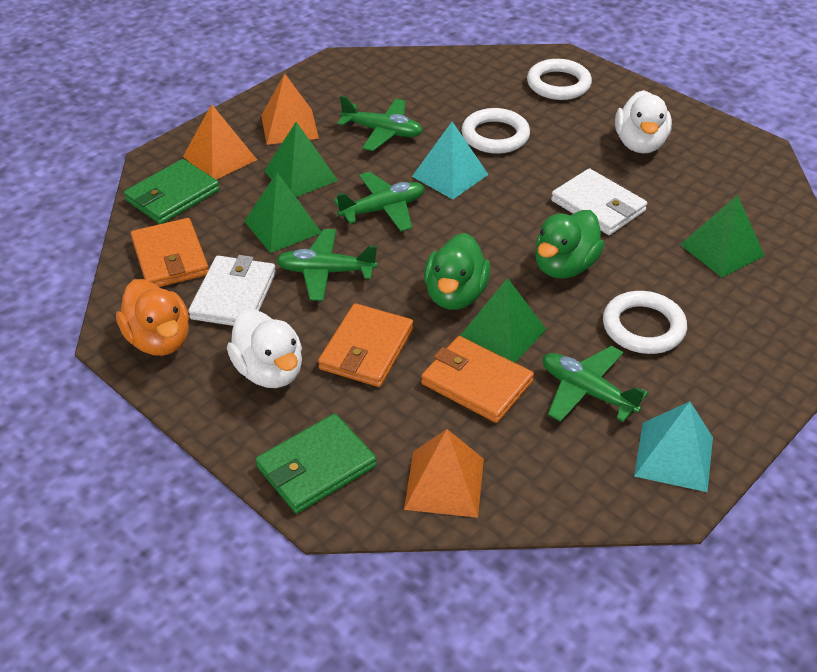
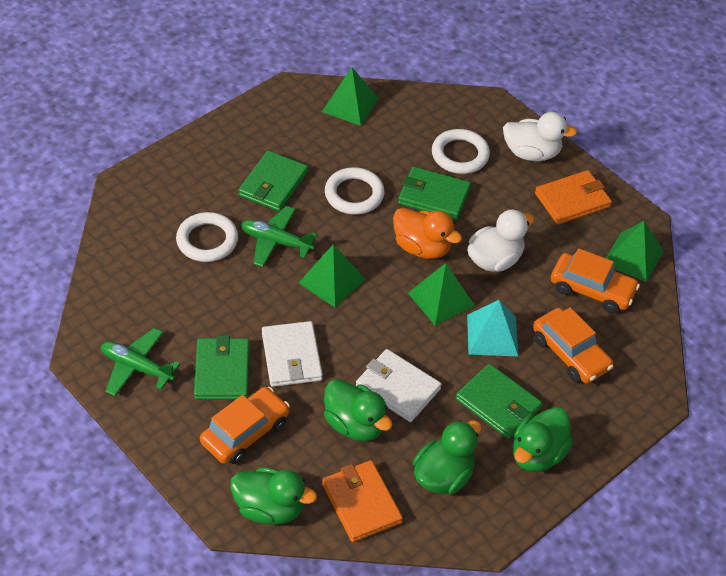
green duck: [424,233,491,310] [535,210,605,278] = 2 -> [230,467,317,524] [324,379,393,441] [413,420,481,494] [512,407,573,472] = 4
green plane: [276,229,378,301] [334,172,425,232] [337,96,423,151] [543,346,648,422] = 4 -> [101,328,180,396] [241,206,317,267] = 2
green wallet: [124,159,220,224] [255,413,377,513] = 2 -> [194,335,250,400] [238,151,308,211] [398,167,471,220] [456,364,542,439] = 4
orange car: none = 0 -> [200,387,290,464] [533,307,614,383] [551,248,640,313] = 3
orange pyramid: [183,104,257,179] [261,73,319,145] [404,429,484,518] = 3 -> none = 0
orange wallet: [131,218,209,287] [318,303,414,387] [421,336,534,423] = 3 -> [322,460,403,542] [535,170,612,225] = 2
turquoise pyramid: [412,122,489,199] [634,401,713,492] = 2 -> [467,300,518,356] = 1

